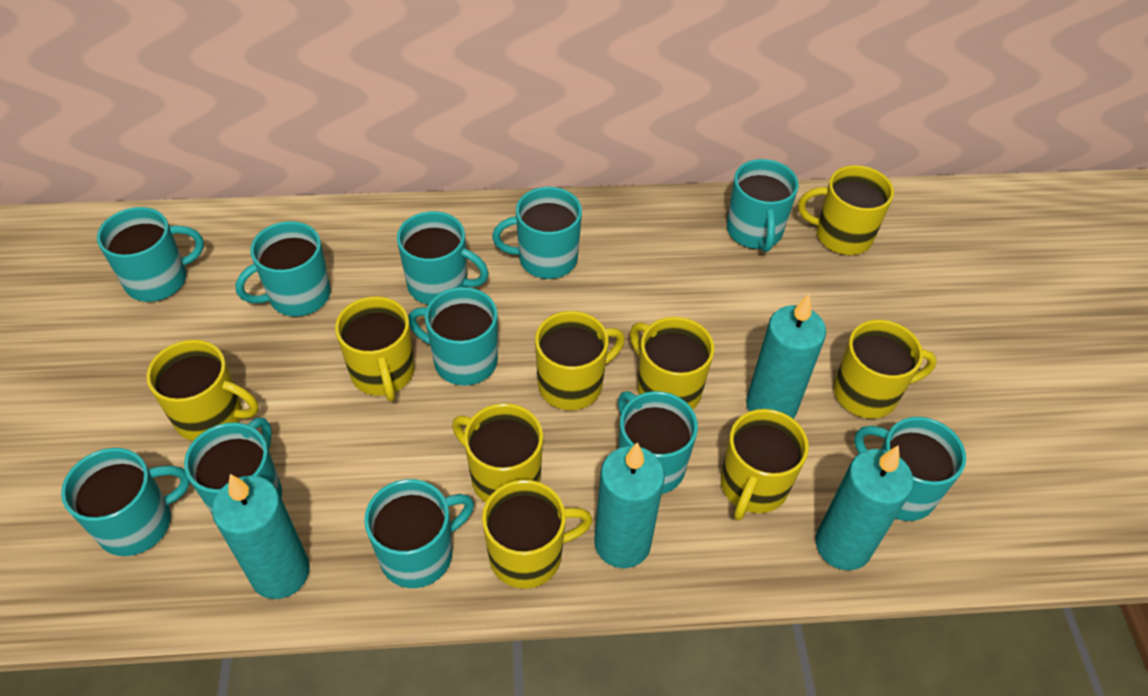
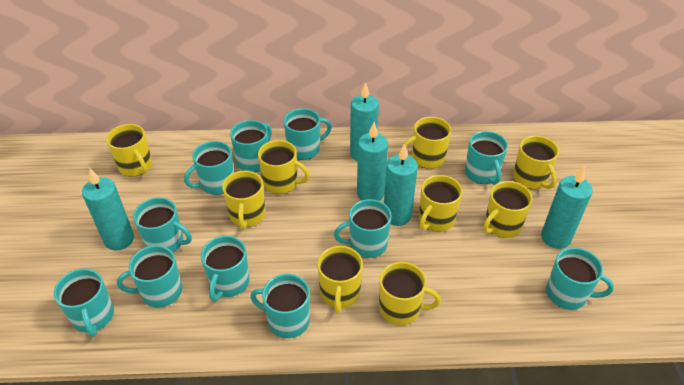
turquoise candle: [212,474,310,599] [595,442,665,568] [746,294,826,419] [815,445,914,570] = 4 -> [82,168,134,250] [350,82,379,161] [357,122,388,201] [384,144,418,226] [541,166,593,249] = 5

